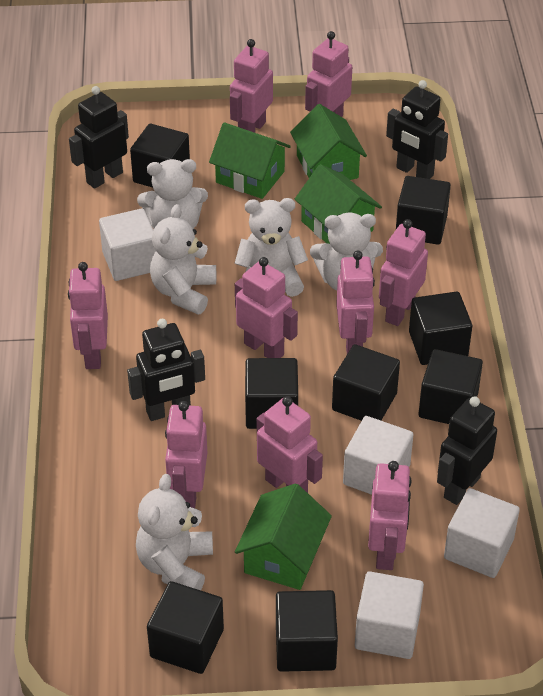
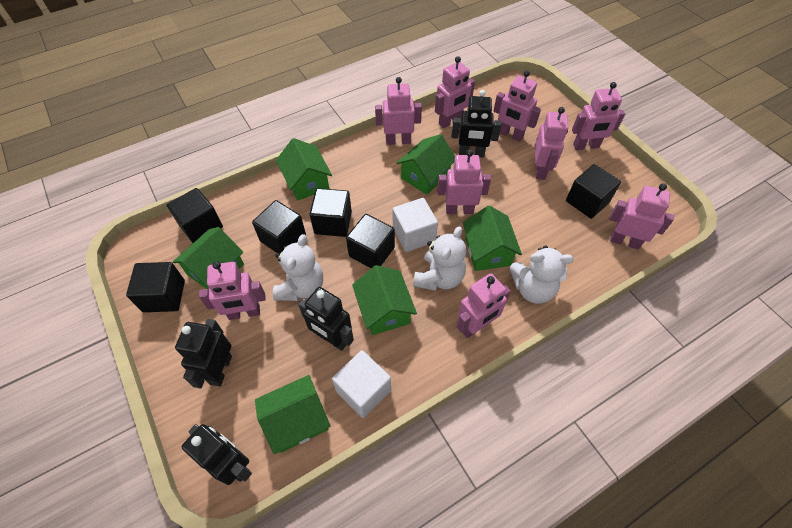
black cube: [130,124,190,188] [147,581,224,674] [245,358,298,429] [276,590,338,672] [332,344,400,421] [396,176,451,245] [409,292,472,365] [419,349,483,424] = 8 -> [126,262,185,312] [167,188,223,243] [252,200,306,253] [310,188,352,237] [346,214,395,268] [566,164,621,219] = 6
green house: [209,122,291,199] [235,484,332,590] [290,104,367,180] [295,164,382,244] = 4 -> [173,227,244,290] [255,375,331,454] [276,138,332,200] [352,265,417,335] [396,134,455,195] [463,205,522,271] = 6
white cube: [99,208,156,281] [343,416,414,495] [355,571,424,659] [444,488,520,578] = 4 -> [332,350,391,418] [393,198,438,252] = 2
white teddy bear: [136,474,213,590] [137,159,208,229] [150,204,216,315] [234,198,308,297] [310,213,383,291] = 5 -> [273,234,323,301] [413,226,466,291] [510,245,574,304] = 3

